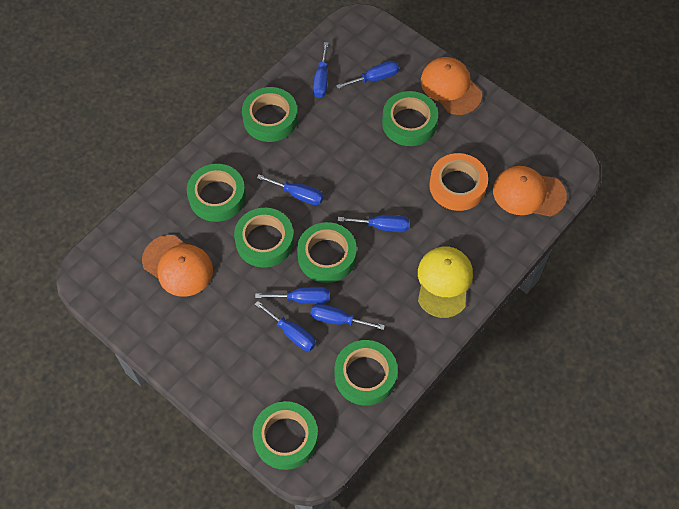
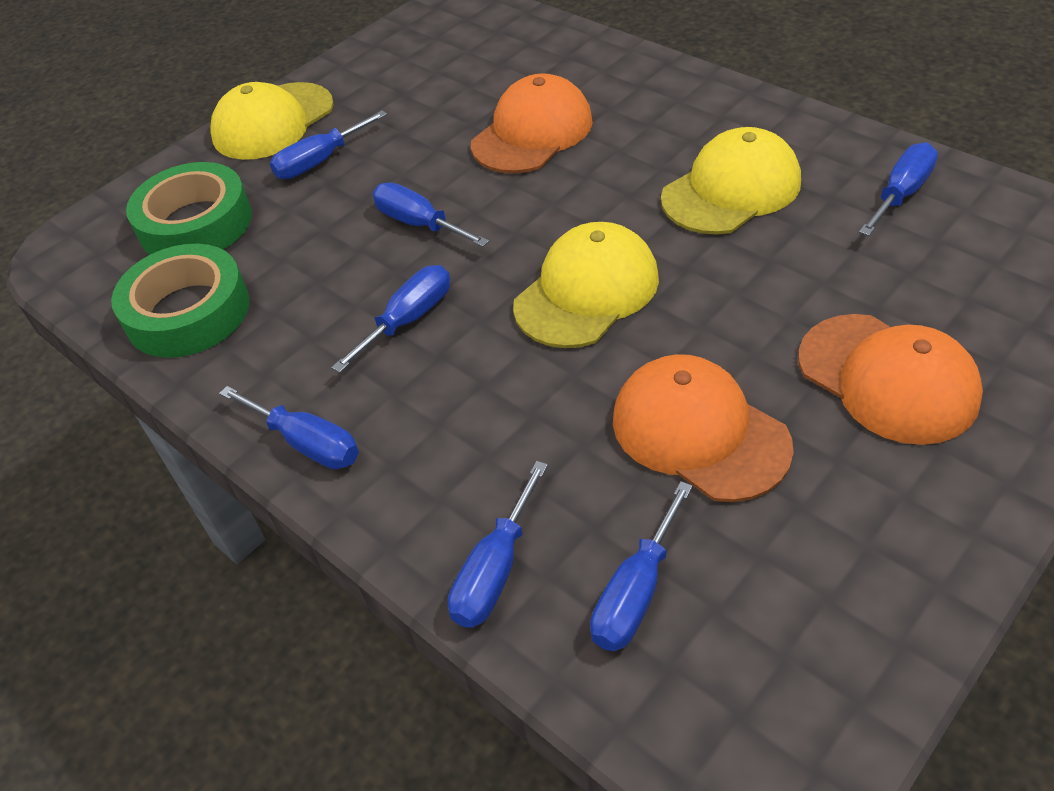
green tape: [187,164,246,222] [234,208,294,268] [242,87,298,142] [252,401,318,470] [297,222,357,283] [334,340,398,406] [382,91,438,146] = 7 -> [111,244,249,358] [126,162,252,255] = 2
orange tape: [429,153,488,211] = 1 -> none = 0
yellow cap: [418,246,473,318] = 1 -> [211,82,333,160] [513,222,659,348] [661,127,801,234] = 3

